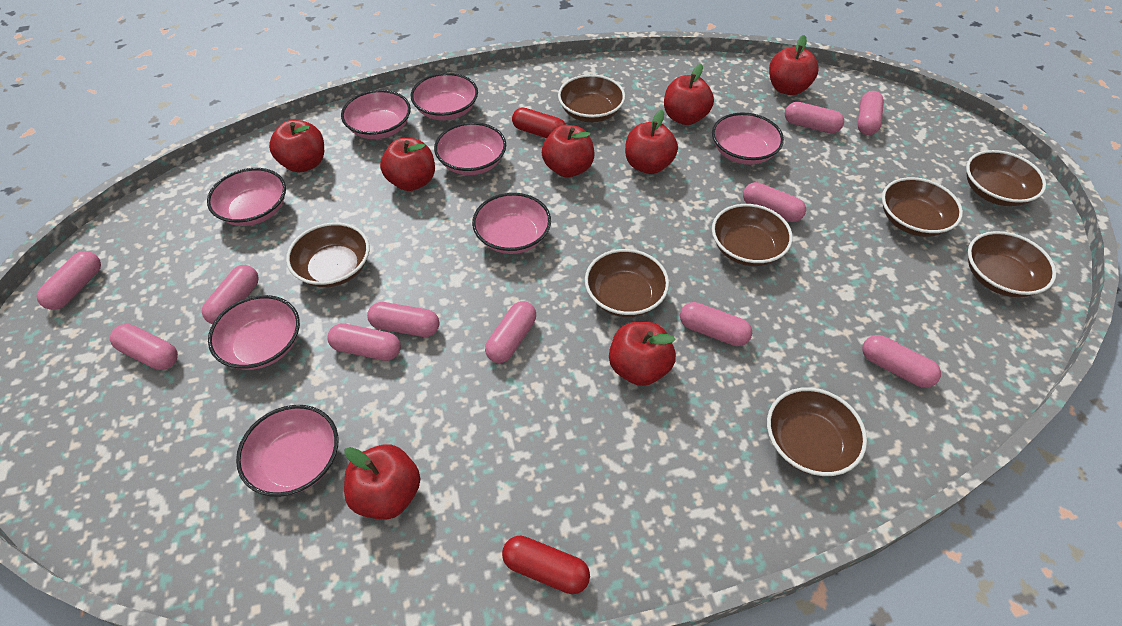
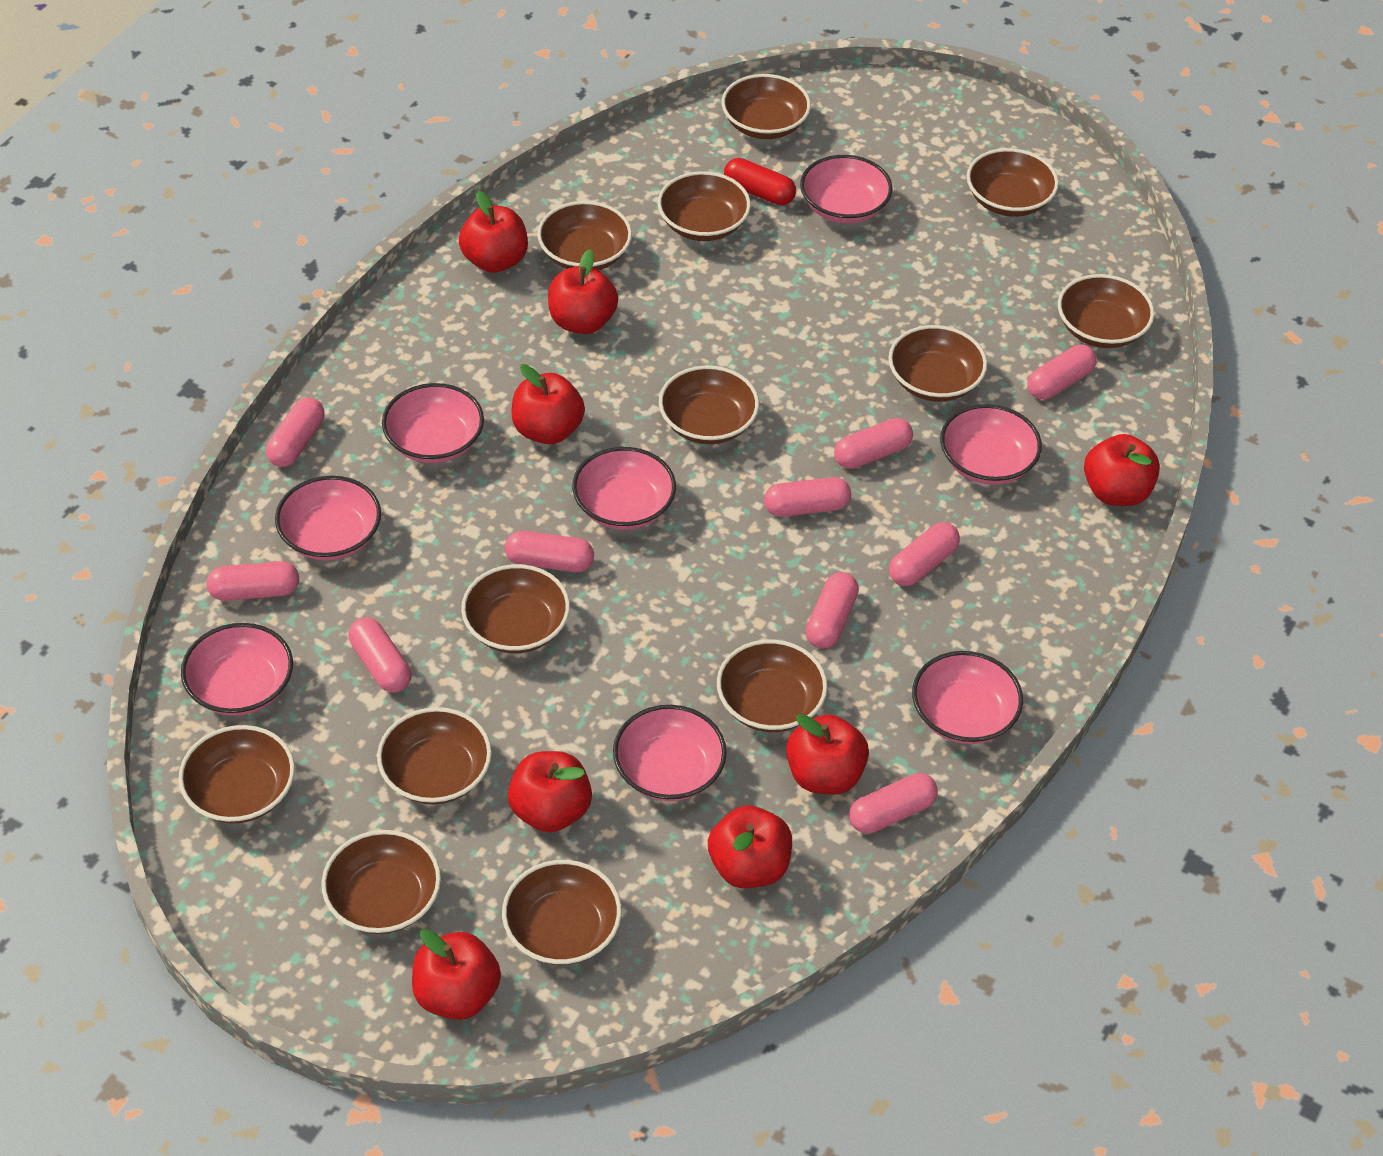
brown bowl: [286,222,370,287] [558,74,625,122] [585,249,669,317] [712,204,793,266] [767,387,867,476] [882,177,963,237] [966,150,1046,206] [968,231,1056,297] = 8 -> [178,725,295,823] [321,830,441,934] [377,707,492,804] [461,564,570,653] [502,860,622,965] [537,201,632,270] [658,171,751,241] [659,365,759,444] [717,639,828,732] [722,74,811,139] [888,325,987,402] [967,148,1059,217] [1058,274,1154,348] = 13
pink capsule: [37,251,101,310] [110,324,178,370] [202,265,259,324] [328,323,401,361] [367,302,439,337] [485,301,536,363] [680,302,752,346] [743,182,806,222] [785,102,844,133] [857,91,884,135] [862,335,941,388] = 11 -> [207,561,299,601] [266,397,325,467] [348,617,411,693] [505,531,594,572] [764,477,851,517] [806,572,859,649] [834,418,913,469] [849,773,938,834] [889,522,960,586] [1028,345,1097,400] = 10
red capsule: [502,536,590,594] [512,108,566,138] = 2 -> [724,158,796,205] = 1

